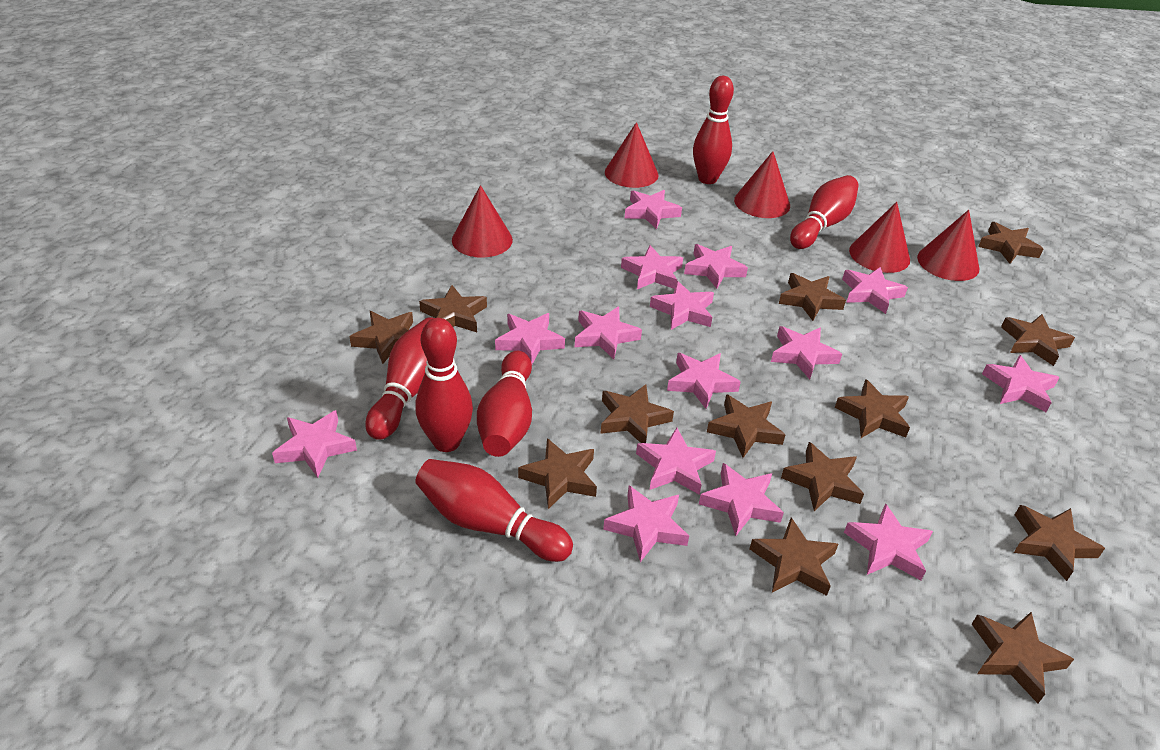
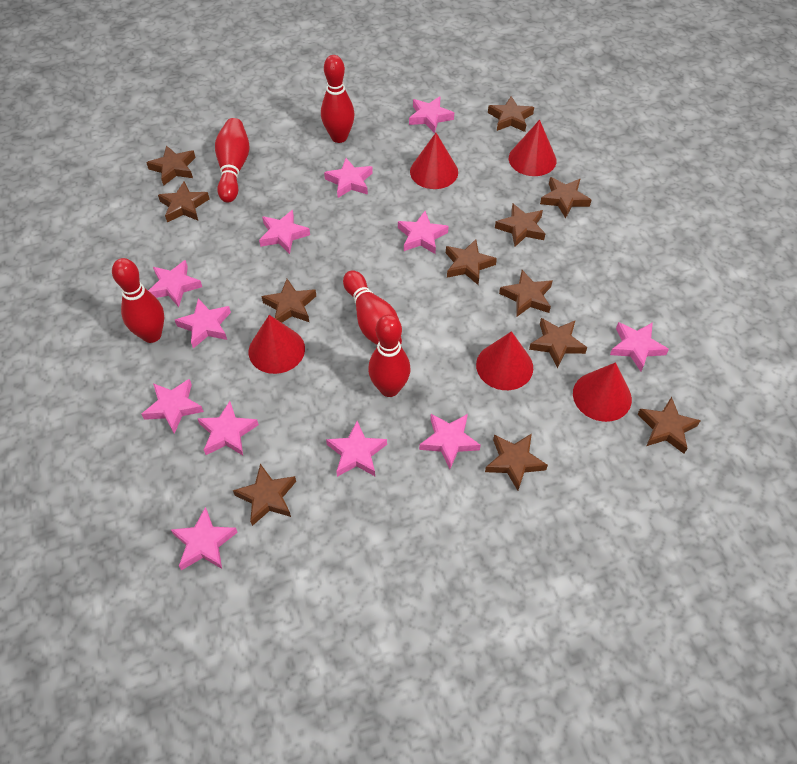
brown star: [349,311,413,364] [419,285,487,332] [518,438,597,509] [600,384,674,443] [707,394,785,458] [750,517,838,596] [779,273,846,321] [781,442,864,511] [835,379,910,438] [972,612,1074,703] [978,222,1043,264] [1001,314,1075,366] [1014,505,1105,581] = 13 -> [146,145,196,186] [158,182,210,222] [233,464,296,526] [261,279,316,323] [446,239,497,285] [485,434,548,491] [488,96,534,132] [495,204,546,247] [499,270,552,317] [529,318,587,368] [540,177,591,218] [638,397,701,454] = 12
pink star: [272,410,357,478] [495,313,565,364] [575,307,642,359] [603,485,689,562] [621,245,683,289] [624,190,682,229] [636,428,716,495] [650,281,714,330] [667,353,741,409] [684,244,748,289] [699,463,784,536] [771,326,842,379] [842,267,908,314] [844,503,933,580] [982,355,1060,412] = 15 -> [142,379,204,434] [148,260,202,307] [171,507,238,570] [175,298,231,348] [197,401,259,455] [259,210,310,254] [324,158,373,198] [326,421,387,477] [398,211,449,254] [409,96,454,133] [419,414,481,469] [610,322,669,371] = 12
red bowling pin: [365,317,434,440] [415,459,573,562] [416,318,473,452] [477,351,532,457] [693,76,734,184] [790,175,858,249] = 6 -> [112,258,164,343] [215,118,250,203] [321,55,355,143] [343,270,402,345] [368,314,410,397] = 5

